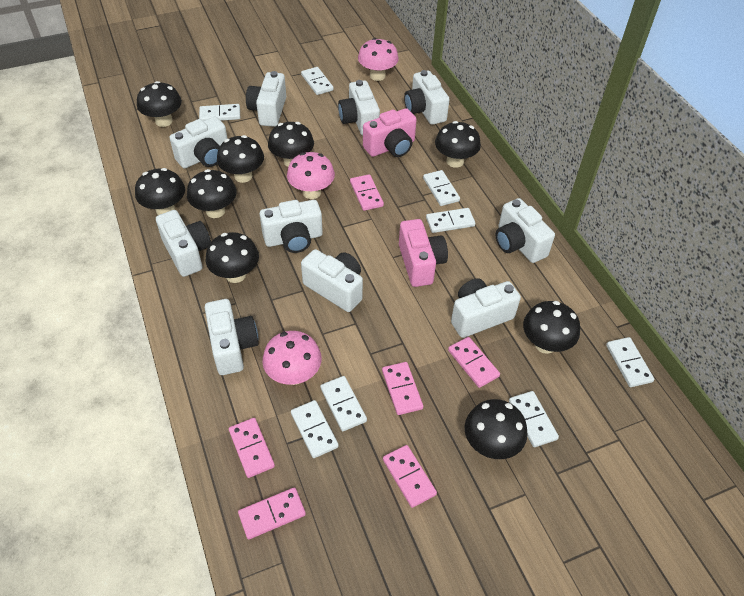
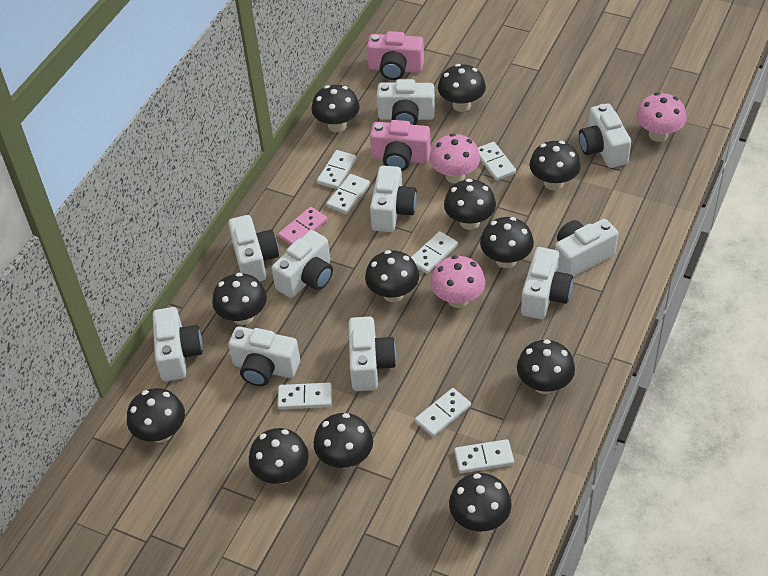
black mushroom: [135,168,185,215] [137,81,182,127] [187,169,237,218] [206,232,259,283] [217,135,264,183] [268,122,314,167] [435,121,481,168] [464,399,527,459] [523,301,580,354] = 9 -> [127,388,185,443] [212,273,267,325] [249,428,309,484] [311,85,360,132] [313,413,373,469] [365,250,419,302] [438,64,486,112] [444,179,496,230] [449,473,512,532] [480,217,534,268] [517,339,575,394] [529,141,581,190] = 12
pink domino: [229,418,275,478] [238,488,306,539] [350,174,384,211] [382,362,423,415] [383,445,437,508] [448,337,500,388] = 6 -> [278,207,328,245] = 1
white domino: [199,104,240,121] [291,400,339,458] [301,67,334,95] [320,376,367,431] [423,170,460,206] [426,208,475,233] [509,391,559,447] [606,337,654,387] = 8 -> [278,383,332,409] [317,150,357,189] [327,174,370,214] [411,231,458,274] [415,388,471,437] [454,439,514,473] [478,142,516,181] = 7

